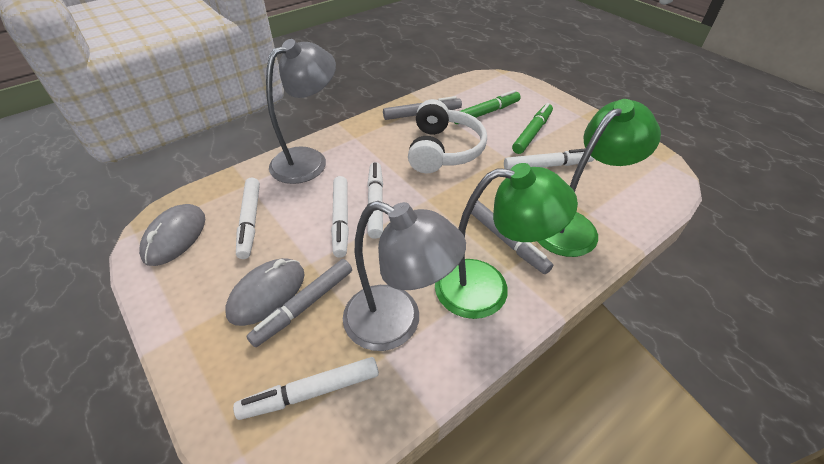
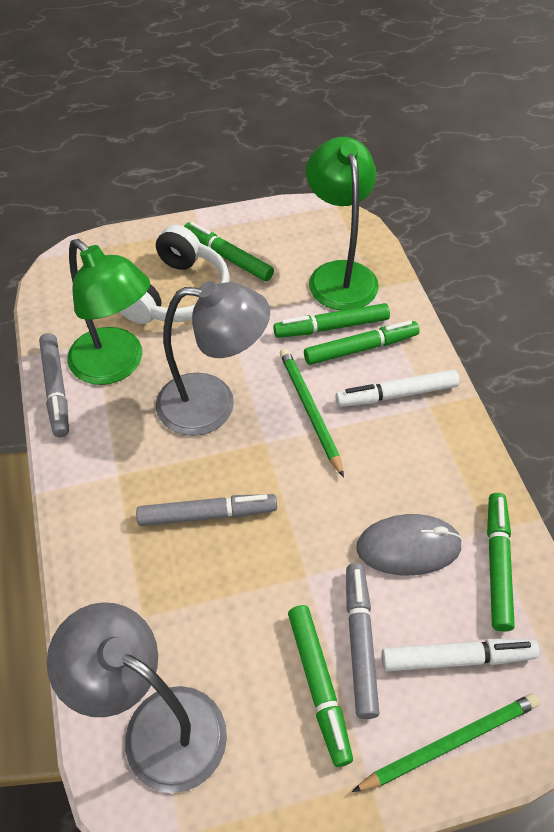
green marker: [455,90,521,124] [512,103,553,154] = 2 -> [184,222,274,281] [273,303,390,338] [288,605,353,767] [304,320,420,365] [487,493,515,632] = 5
green pencil: none = 0 -> [280,348,344,477] [352,693,540,792] = 2
grey mouse: [139,204,205,266] [225,258,304,326] = 2 -> [356,514,463,575] = 1
white marker: [233,357,379,420] [236,178,260,259] [331,176,349,258] [367,162,383,239] [504,148,594,170] = 5 -> [335,370,459,407] [381,639,539,671] = 2

